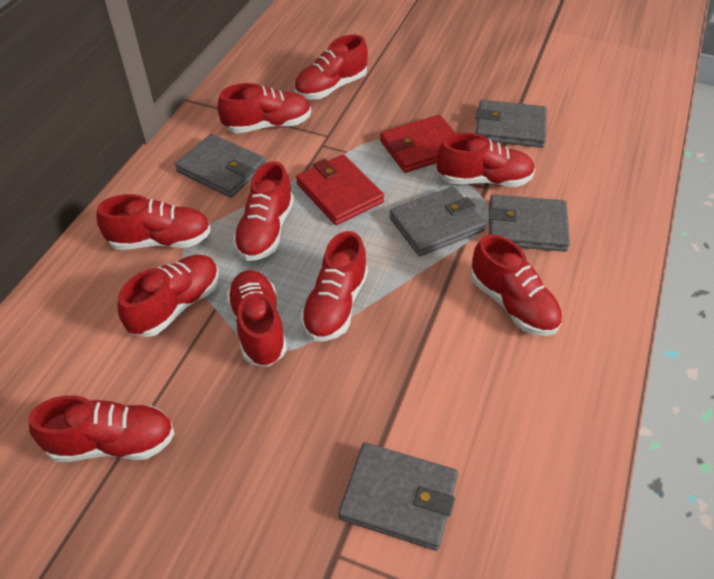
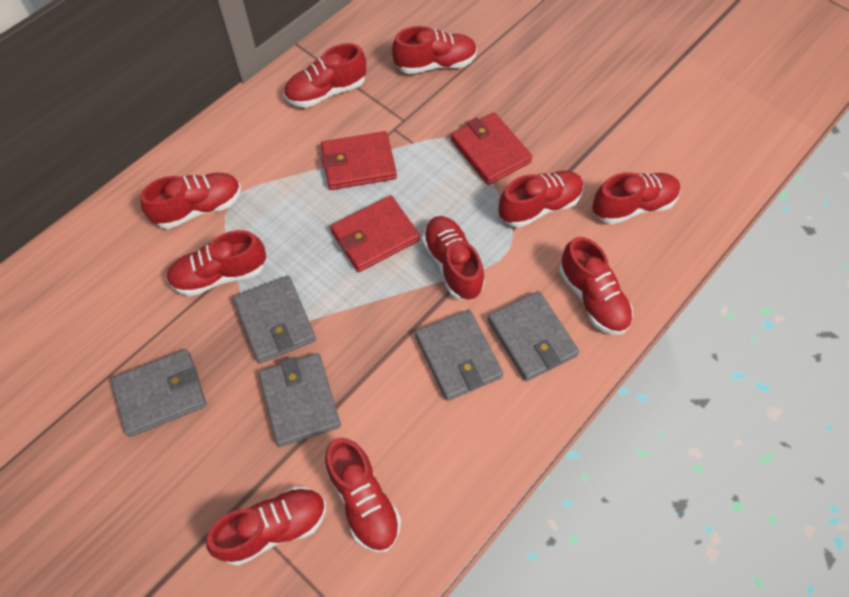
red wallet: [296,155,384,225] [380,115,456,173] = 2 -> [321,131,397,190] [330,195,420,272] [451,112,532,185] = 3

